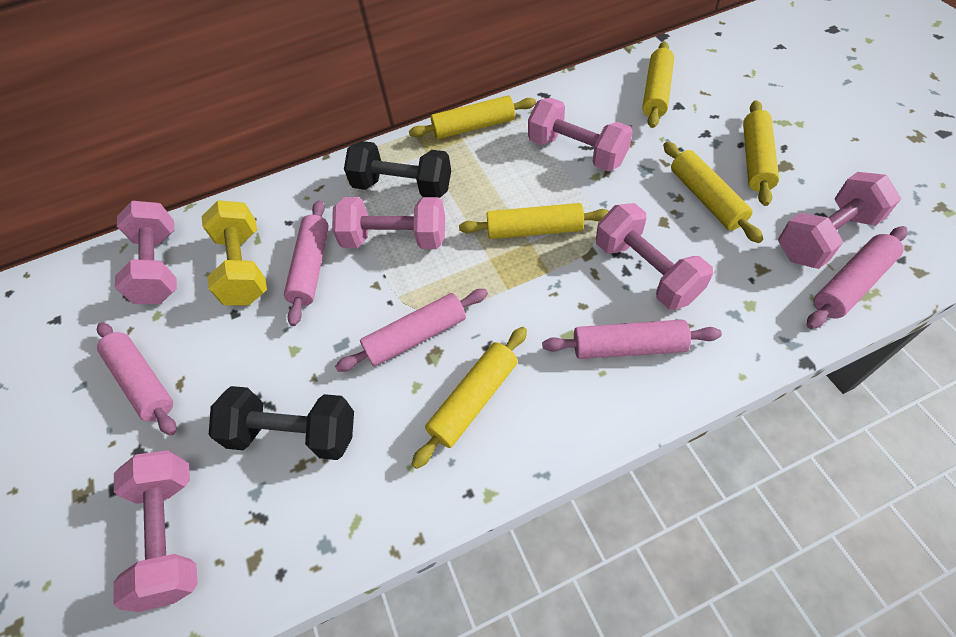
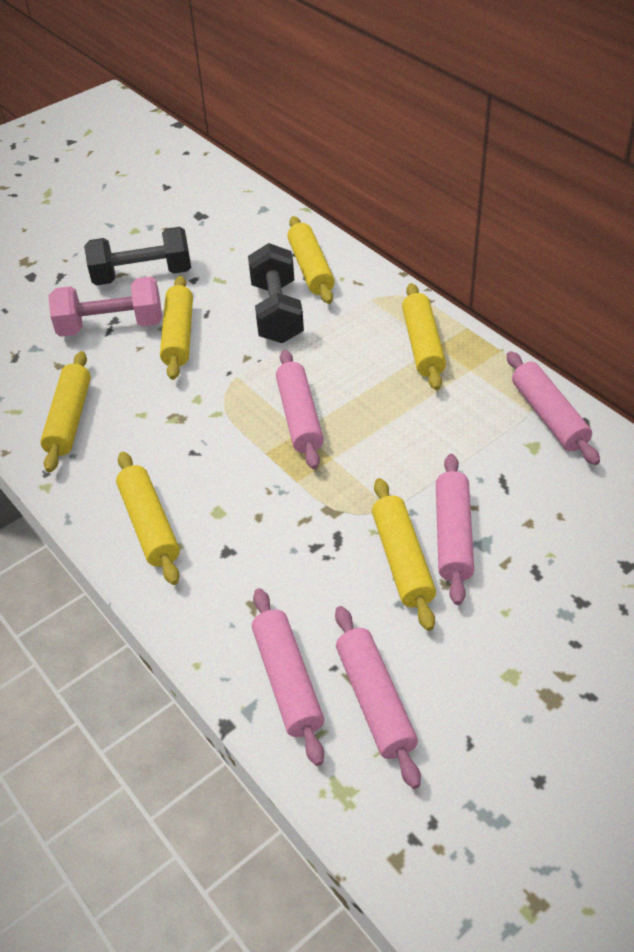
pink dumbbell: [114,450,198,612] [115,201,177,304] [332,197,445,249] [528,98,633,171] [596,203,713,310] [778,172,901,269] = 6 -> [48,277,162,337] = 1
yellow dumbbell: [202,200,267,305] = 1 -> none = 0

